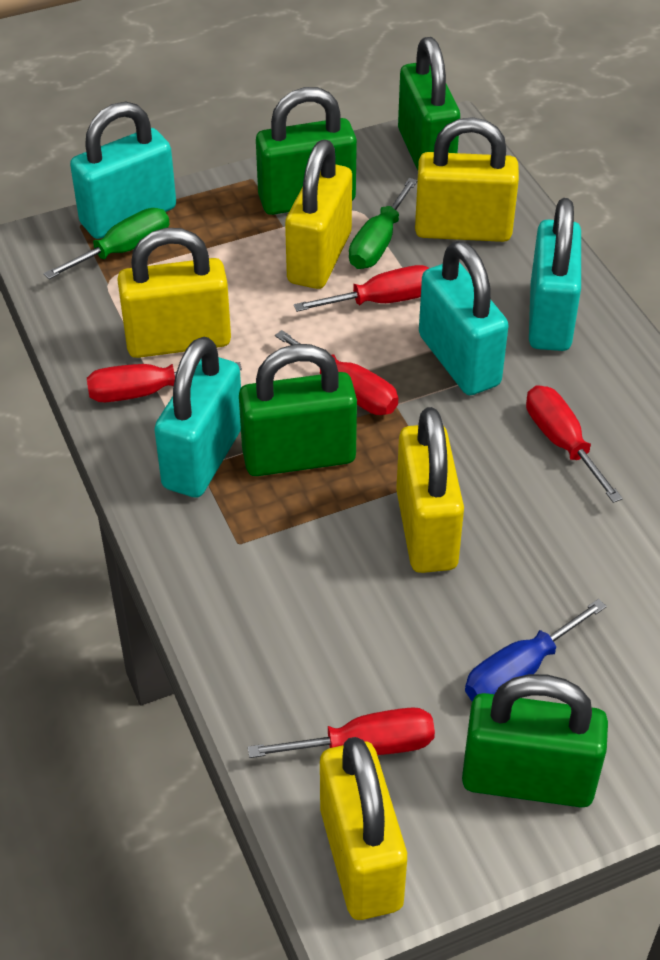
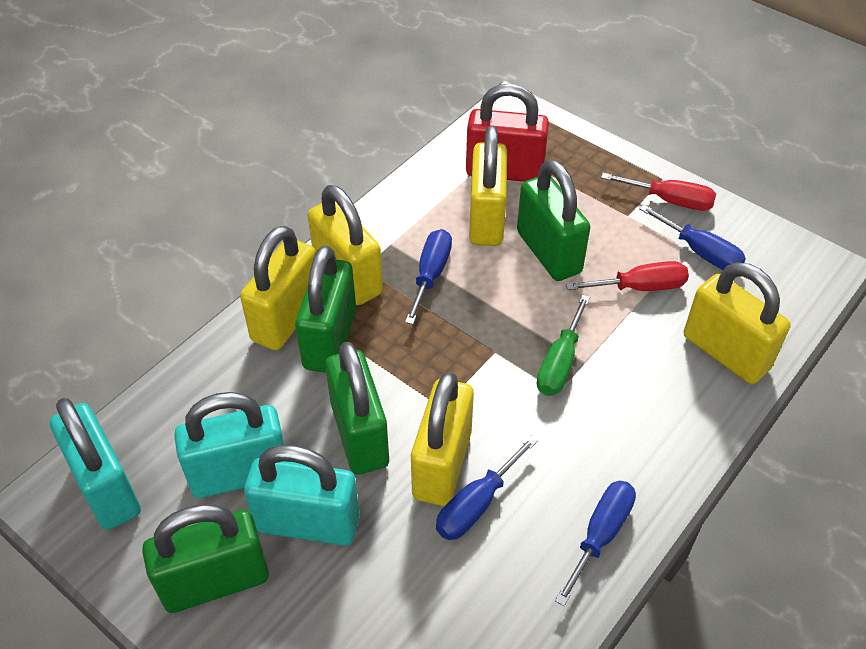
blue screwdriver: [465,599,607,701] = 1 -> [405,229,452,324] [436,435,538,540] [555,481,636,606] [639,205,746,270] = 4
green screwdriver: [44,208,169,279] [349,178,418,269] = 2 -> [537,295,590,396] = 1
red padlock: none = 0 -> [466,84,549,182] = 1
red screwdriver: [87,362,242,402] [248,707,435,758] [275,330,398,415] [294,265,429,312] [526,385,623,503] = 5 -> [566,261,689,291] [601,173,716,211] = 2
turquoise padlock: [70,102,176,239] [154,337,241,498] [419,241,509,395] [529,198,581,351] = 4 -> [50,398,141,530] [174,392,284,498] [244,445,360,546] = 3

